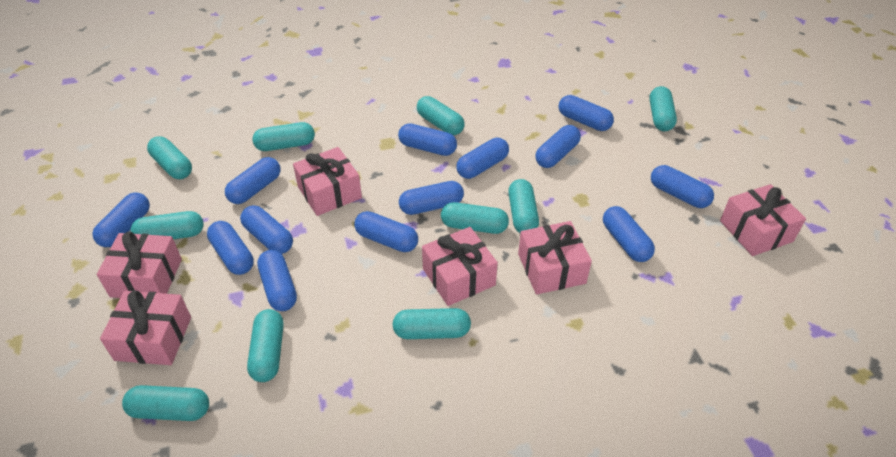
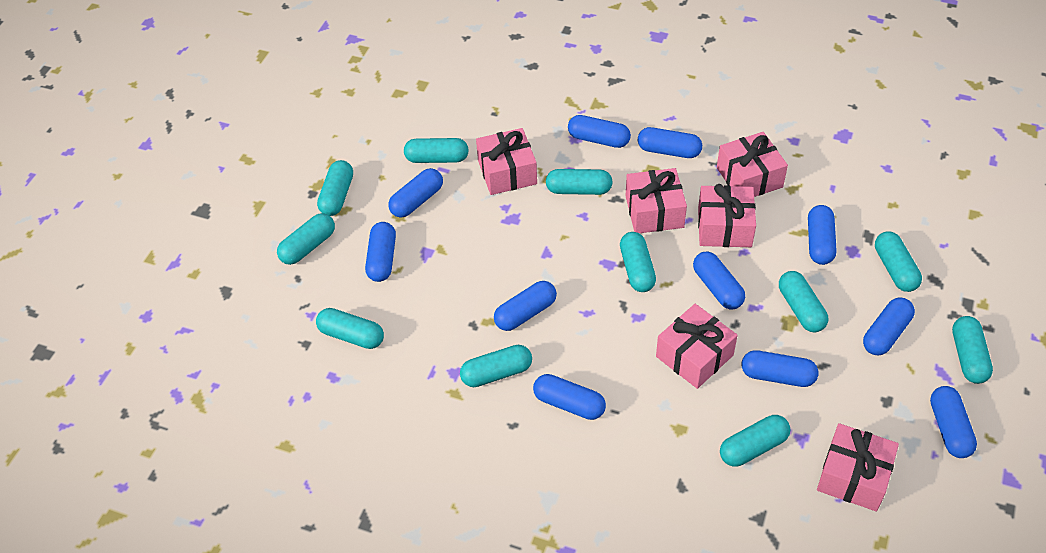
blue capsule: [92,192,150,247] [207,221,254,275] [225,157,281,204] [240,205,293,254] [257,250,297,311] [354,211,418,252] [398,123,457,156] [399,181,464,215] [456,138,509,179] [535,125,581,168] [559,95,614,131] [603,206,655,262] [651,165,714,208] = 13 -> [365,222,396,282] [388,168,443,218] [494,281,557,331] [533,374,606,420] [568,115,631,148] [638,127,702,158] [693,252,745,309] [742,350,819,387] [808,205,836,265] [863,297,915,355] [930,386,977,458] = 11
turquoise capsule: [122,385,209,421] [130,211,204,239] [147,136,192,179] [247,309,284,382] [252,122,315,151] [393,308,471,339] [417,96,465,135] [441,202,509,234] [508,179,539,233] [650,86,677,131] = 10 -> [277,213,335,265] [316,308,384,349] [317,160,353,216] [404,138,469,163] [460,345,532,387] [546,169,613,195] [620,232,656,292] [720,415,790,467] [779,271,828,332] [875,231,922,292] [952,316,993,384] = 11

